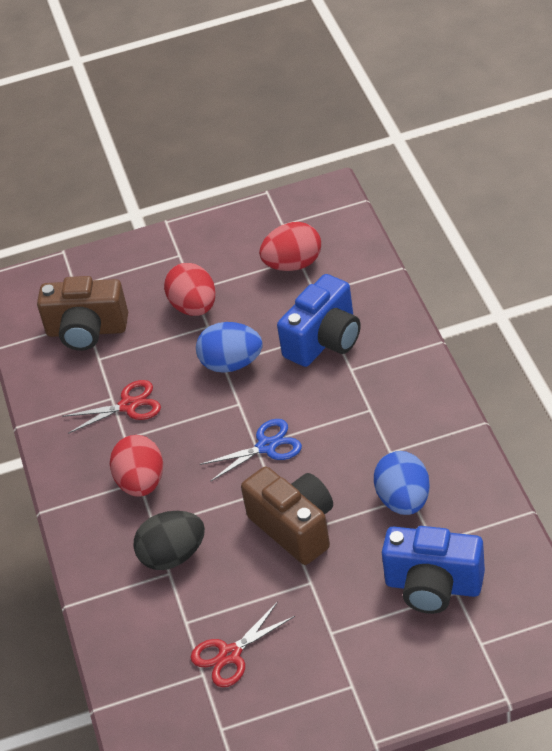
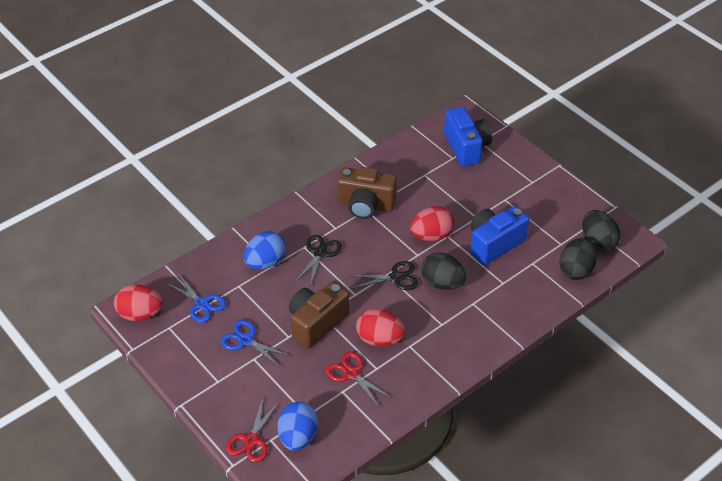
black egg: [134,511,205,570] = 1 -> [421,252,466,290] [559,237,597,280] [582,210,620,252] = 3
black scissors: none = 0 -> [295,235,342,287] [349,261,419,290] = 2
blue scissors: [200,419,302,482] = 1 -> [166,275,226,323] [220,320,290,367] = 2

